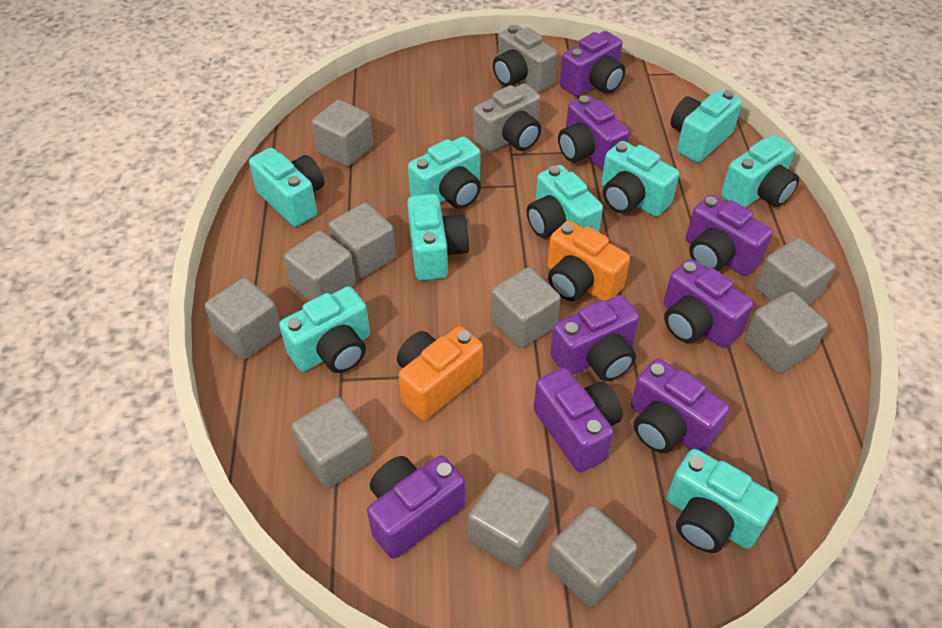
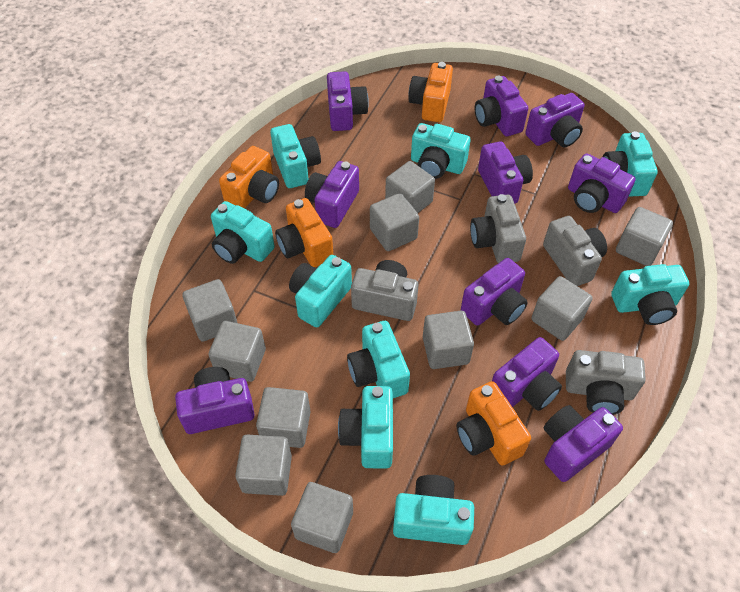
grey camera: [473,84,541,152] [493,25,558,93] = 2 -> [351,260,419,321] [470,194,526,263] [543,216,607,286] [566,350,646,415] = 4
orange camera: [397,326,483,420] [548,221,630,301] = 2 -> [219,146,279,209] [275,198,333,267] [408,62,453,122] [457,381,531,466] = 4
purple camera: [367,455,465,559] [533,368,623,473] [550,295,640,381] [558,95,630,171] [560,31,625,96] [631,358,730,453] [663,259,754,348] [686,195,773,276] = 8 -> [175,367,255,434] [305,161,359,228] [327,71,369,131] [461,258,528,326] [475,76,528,136] [478,141,533,204] [492,337,562,411] [525,93,585,147] [544,405,623,482] [568,153,636,213] = 10

